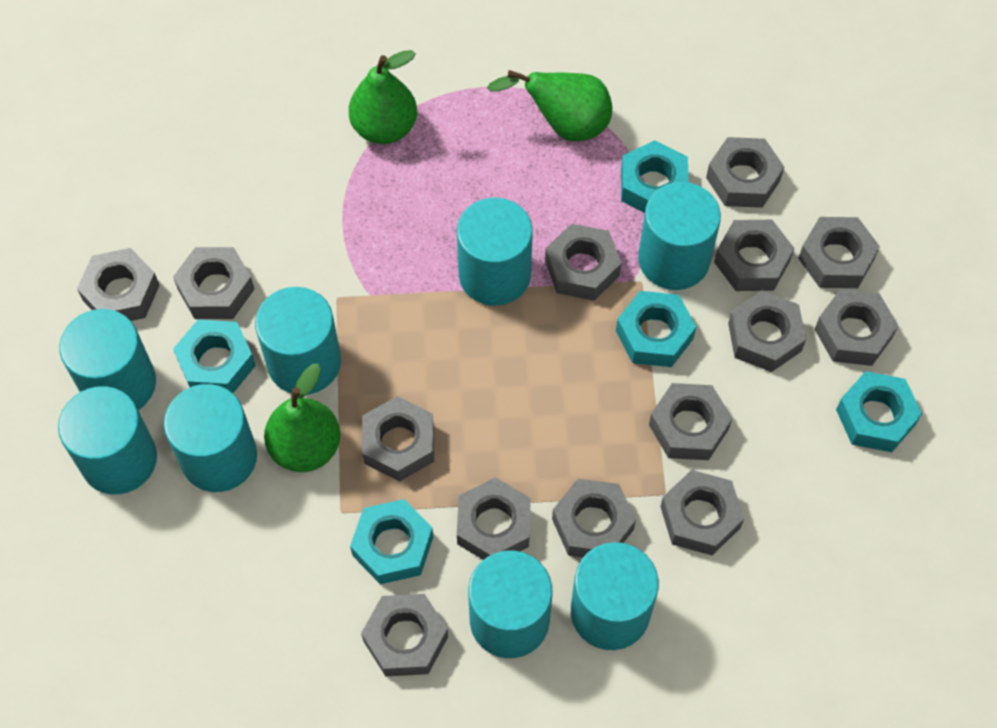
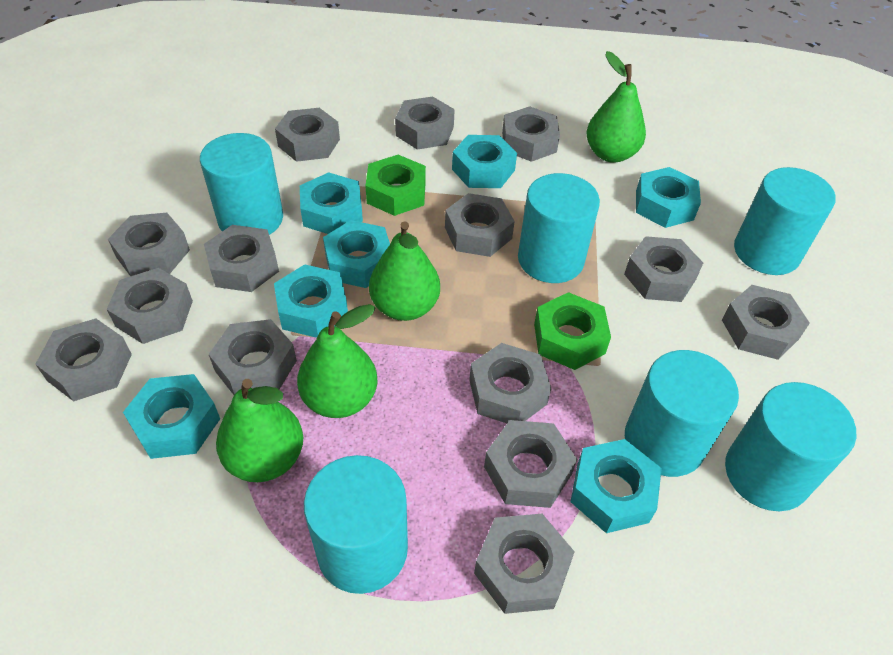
green nut: none = 0 -> [365,155,426,216] [534,292,611,370] = 2
green pear: [264,364,340,472] [349,50,417,144] [487,70,612,141] = 3 -> [216,379,303,482] [297,304,378,418] [369,221,440,321] [586,51,646,163] = 4
turquoise cylinder: [58,386,157,494] [59,309,156,410] [164,384,257,492] [255,287,341,395] [457,198,533,306] [468,551,553,658] [571,542,659,650] [638,182,721,290] = 8 -> [200,133,283,235] [304,455,408,594] [518,173,600,283] [625,350,739,477] [725,382,856,511] [734,167,836,275] = 6
turquoise nut: [173,319,256,393] [350,499,433,584] [616,291,696,367] [621,140,689,213] [836,371,922,452] = 5 -> [123,374,220,459] [274,264,348,338] [300,172,363,234] [323,220,390,288] [452,135,517,188] [570,439,662,533] [636,167,701,228] = 7

